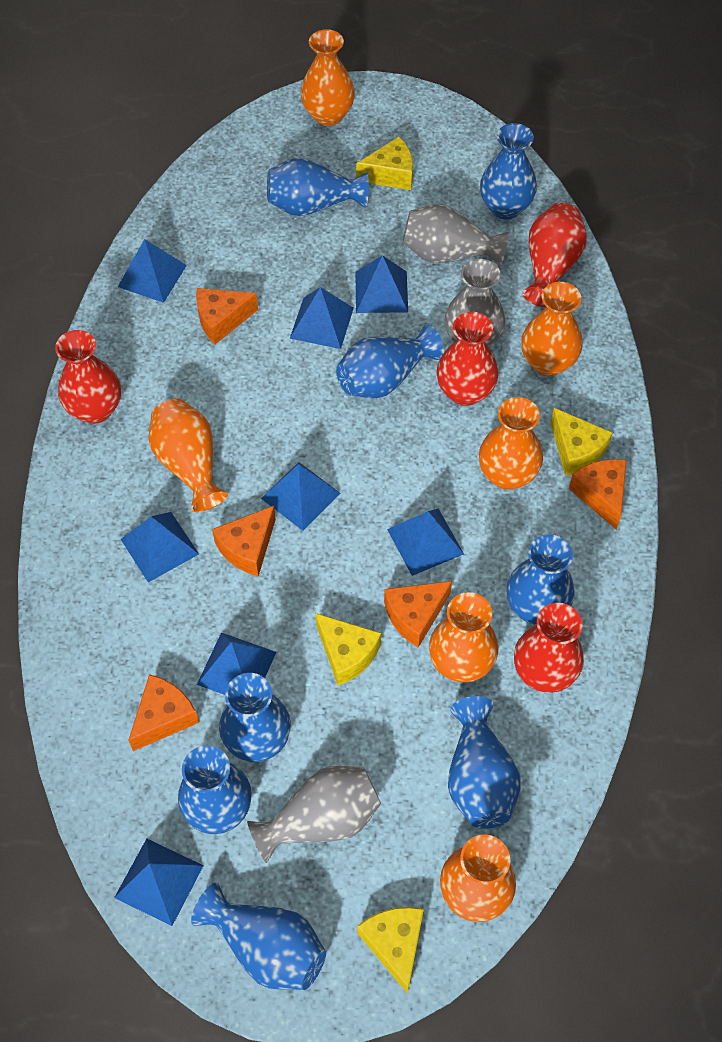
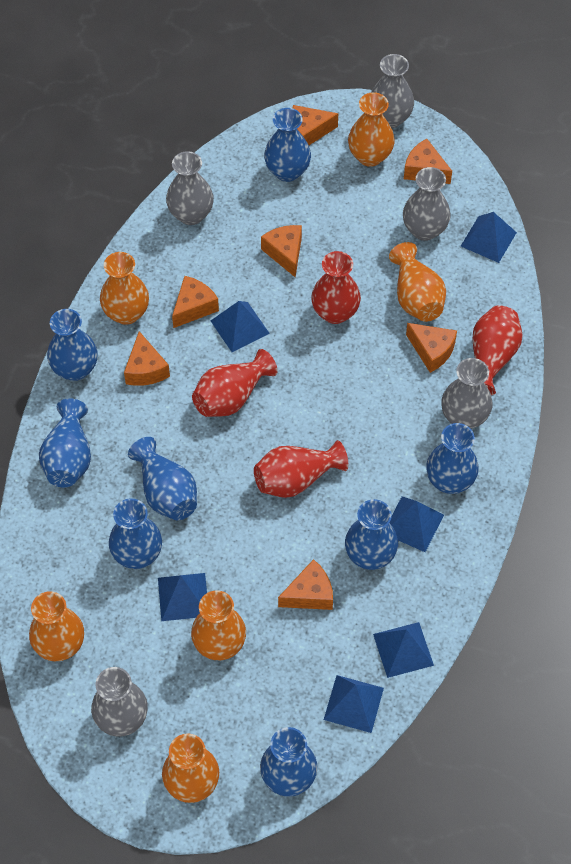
blue pyramid: [114,838,204,926] [118,239,187,303] [121,512,199,583] [197,632,276,695] [261,462,341,531] [290,287,354,349] [355,255,408,313] [387,508,464,576] = 8 -> [158,573,207,621] [211,301,270,352] [324,675,384,733] [373,622,434,678] [390,496,444,552] [461,212,517,263] = 6
grey vase: [247,766,381,863] [403,204,509,267] [445,259,505,347] = 3 -> [91,667,148,737] [166,151,214,225] [371,54,414,128] [403,167,451,241] [441,358,492,429] = 5
orange cheese: [128,674,199,751] [196,288,258,344] [212,506,276,576] [384,581,452,648] [569,459,627,530] = 5 -> [124,331,170,386] [172,276,219,328] [261,225,302,277] [278,559,333,610] [293,105,338,145] [404,139,452,184] [406,323,457,373] = 7
yellow cheese: [315,613,381,686] [356,137,413,190] [357,907,424,994] [550,408,613,476] = 4 -> none = 0

